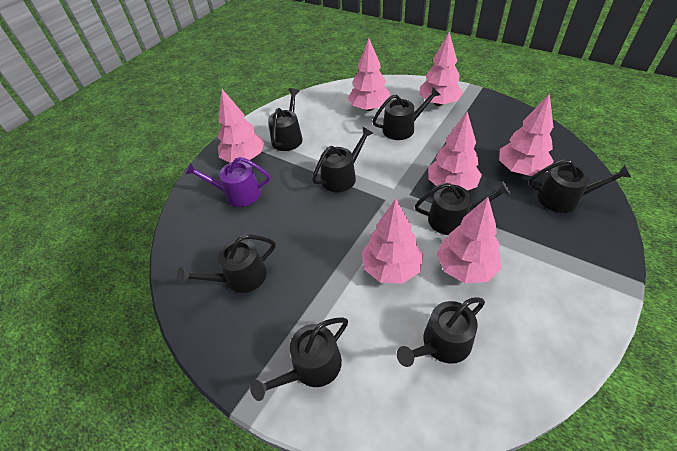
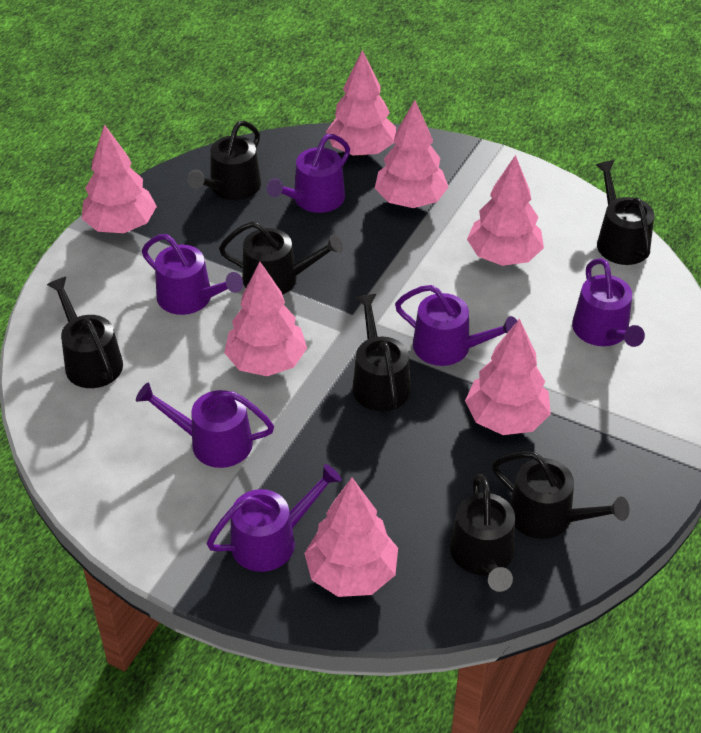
black watering can: [177,235,275,293] [250,317,348,401] [268,88,303,151] [312,127,373,192] [372,87,441,140] [397,297,485,367] [415,182,511,235] [529,159,631,213] = 8 -> [47,277,123,388] [187,121,261,200] [219,221,343,295] [352,294,411,411] [450,474,515,592] [492,451,629,539] [596,160,654,265] = 7
purple watering can: [185,157,270,207] = 1 -> [136,382,274,468] [142,234,243,315] [207,464,342,572] [266,134,350,213] [395,285,517,366] [572,258,645,347] = 6

